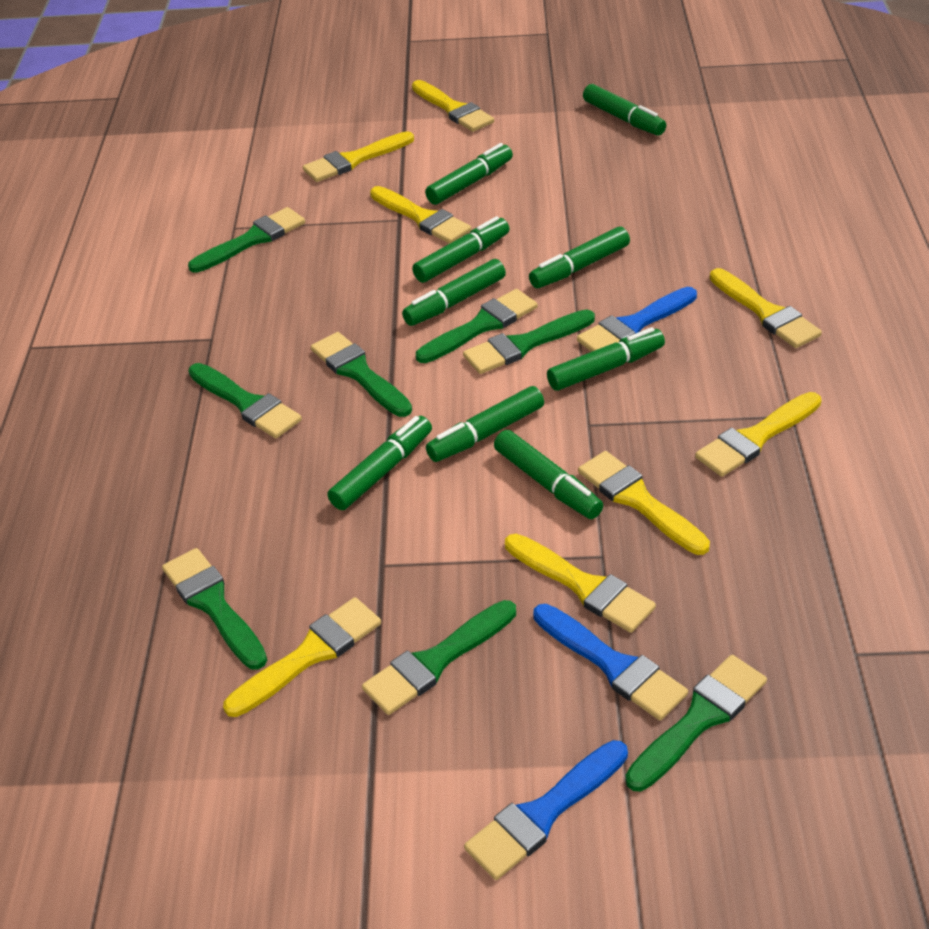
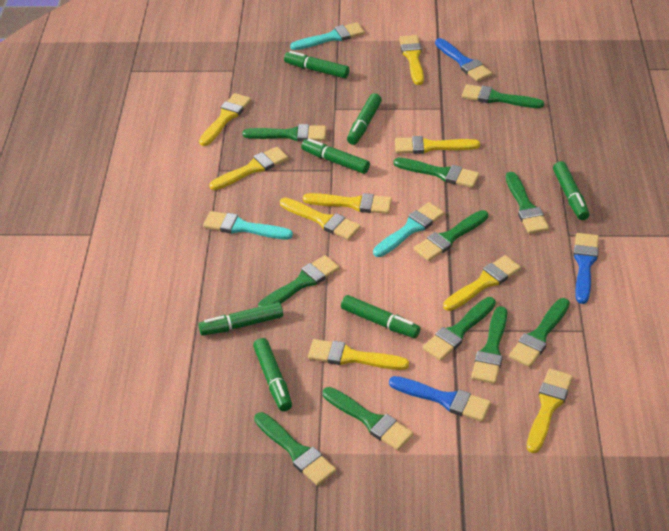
green brush: [162,548,267,670] [188,207,305,273] [188,363,302,438] [311,332,412,417] [362,600,516,715] [416,289,538,363] [463,309,595,374] [625,655,767,792] = 8 -> [242,124,326,142] [254,412,336,486] [258,255,340,307] [323,387,413,450] [393,158,479,188] [414,210,488,261] [423,297,496,361] [462,84,544,108] [471,306,507,384] [506,172,549,234] [509,298,570,367] = 11
green marker: [327,416,432,510] [402,259,506,326] [412,216,509,283] [425,143,513,205] [426,386,544,462] [494,430,603,519] [529,227,630,288] [547,327,665,391] [583,84,666,136] = 9 -> [198,302,283,336] [253,338,292,411] [284,51,350,78] [301,138,370,174] [341,295,420,338] [347,93,382,145] [553,161,589,220] = 7
turquoise brush: none = 0 -> [203,211,293,239] [290,22,365,50] [373,202,444,257] = 3
yellow brush: [223,597,381,717] [303,131,414,182] [370,186,471,244] [412,80,494,132] [505,534,656,633] [578,451,710,555] [695,392,822,477] [710,268,822,348] = 8 -> [199,93,251,146] [209,147,288,190] [280,198,361,240] [303,193,392,214] [308,339,409,370] [395,136,480,154] [399,35,424,85] [443,255,521,311] [527,369,573,453] = 9

